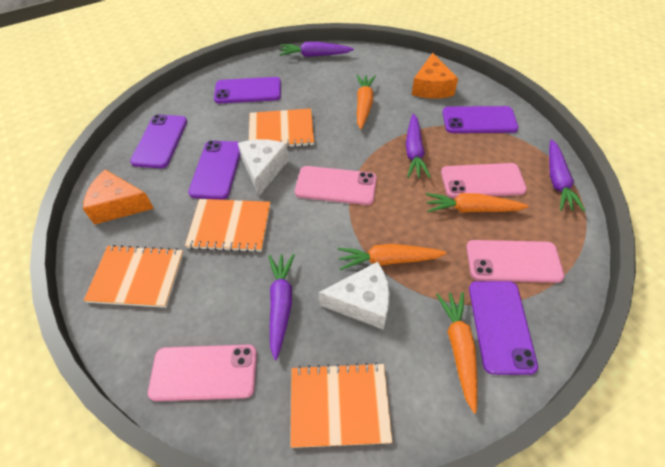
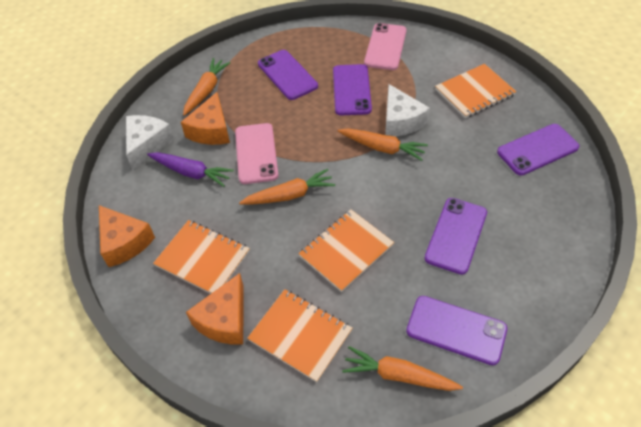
orange cheese: [83,169,154,225] [412,53,458,99] = 2 -> [99,205,155,267] [181,92,230,145] [186,273,244,345] = 3
pink phone: [148,345,257,401] [295,166,377,205] [441,163,527,198] [466,240,564,283] = 4 -> [235,123,279,184] [364,23,407,70] = 2
purple carrot: [268,254,295,360] [279,42,354,57] [406,114,431,178] [549,139,585,211] = 4 -> [147,152,234,187] = 1

